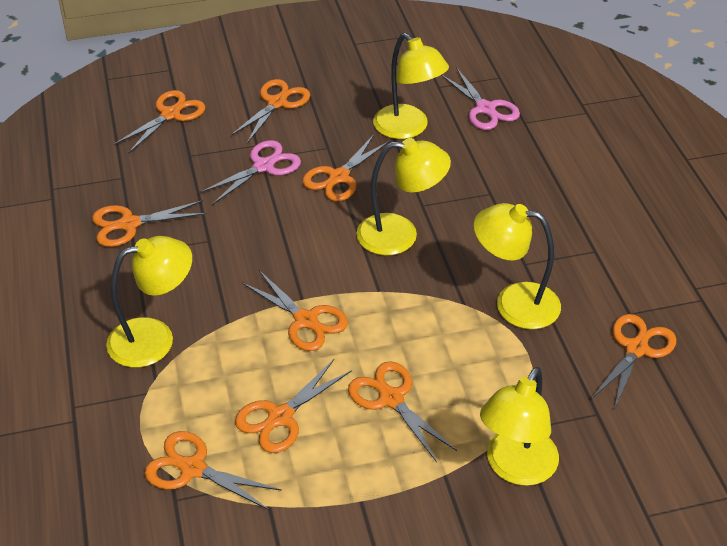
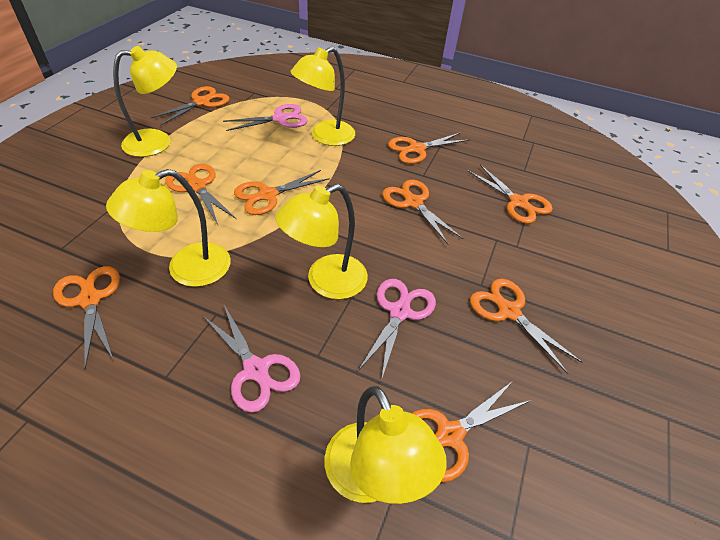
pink scissors: [199,140,301,204] [441,67,520,130] = 2 -> [202,305,300,413] [223,104,308,131] [358,279,436,381] = 3

